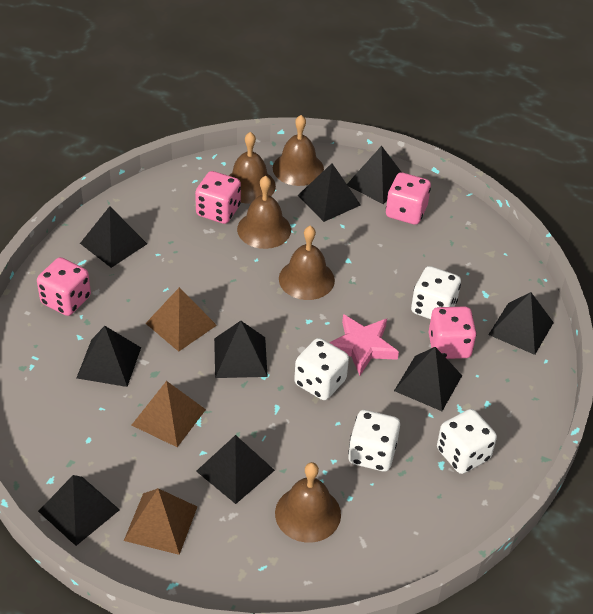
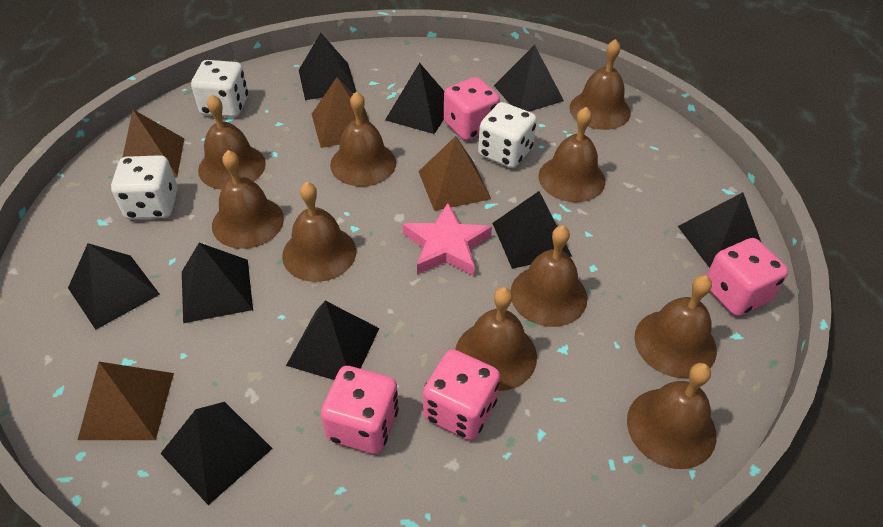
brown bell: [229,132,276,204] [237,176,291,249] [273,115,324,186] [275,462,341,543] [279,226,335,300] = 5 -> [198,94,266,190] [212,150,284,249] [282,182,356,282] [330,91,396,187] [455,287,537,391] [511,225,587,327] [538,107,605,202] [569,39,631,130] [627,363,717,469] [634,275,717,378] = 10
brown pyramid: [124,488,197,555] [132,381,206,447] [145,287,217,352] = 3 -> [78,362,174,440] [122,110,185,176] [312,77,369,148] [418,136,491,211] = 4
white dice: [294,338,349,400] [348,410,400,472] [411,266,461,319] [437,409,497,474] = 4 -> [111,155,178,220] [191,60,248,117] [478,102,537,168] = 3

